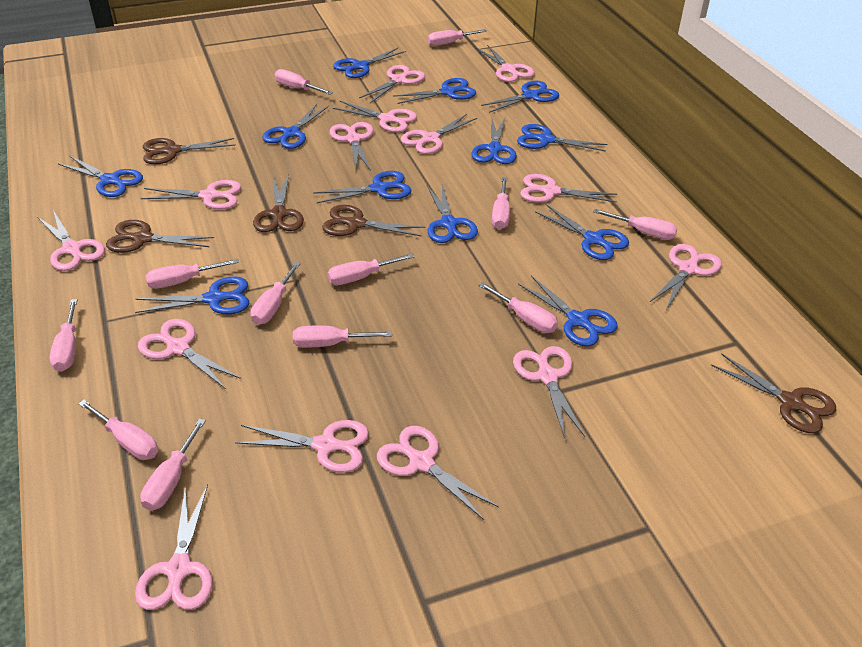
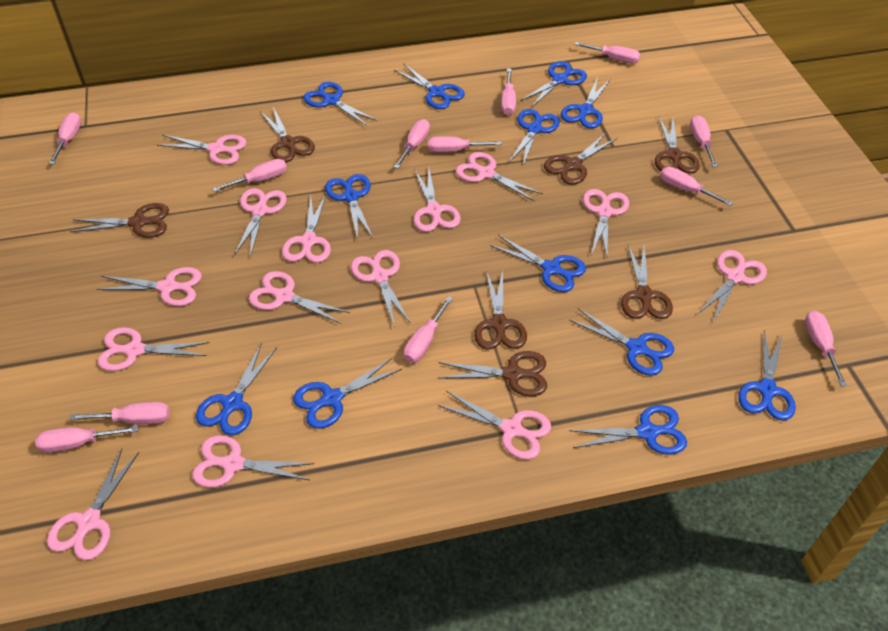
brown scissors: [106,220,214,253] [143,138,236,164] [253,174,304,232] [322,205,425,237] [711,353,836,433] = 5 -> [70,203,169,238] [260,107,315,162] [438,351,547,396] [474,270,527,349] [544,133,617,185] [621,245,673,319] [655,117,700,173] = 7

